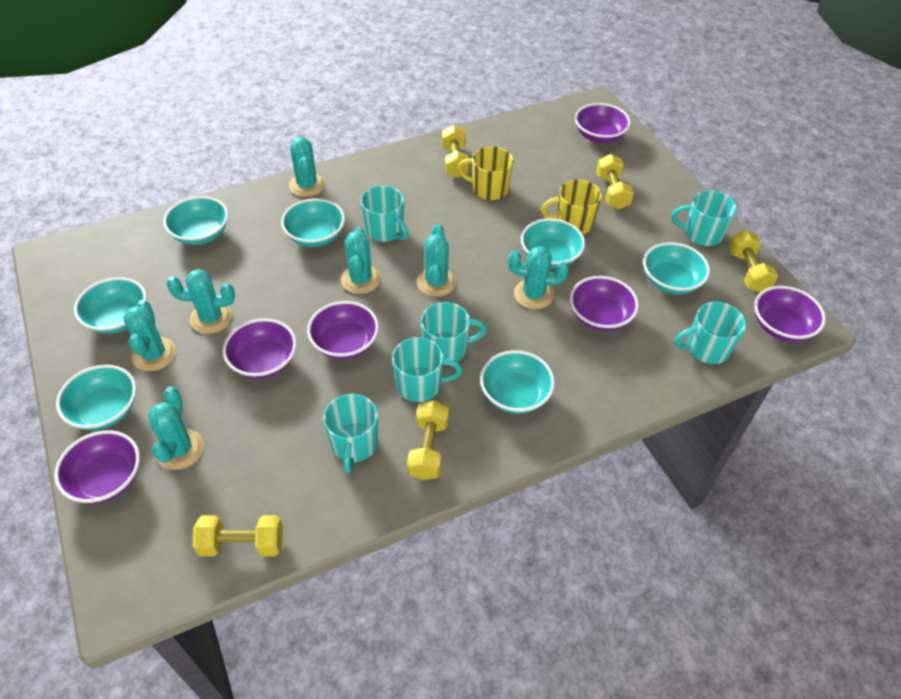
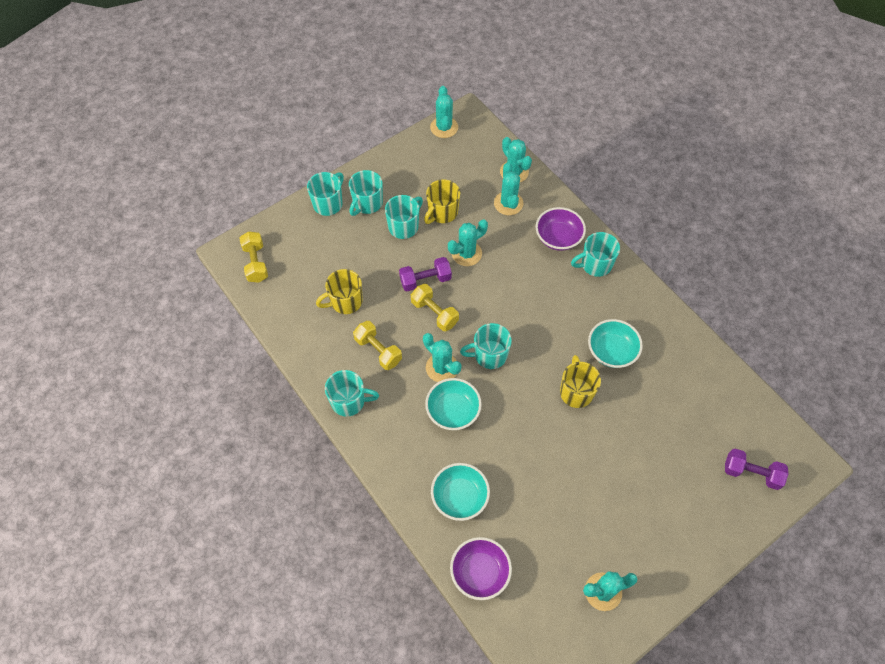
purple bowl: [54,430,140,504] [223,318,297,379] [307,301,379,359] [570,276,639,331] [575,103,631,143] [754,286,826,342] = 6 -> [450,537,512,600] [536,207,586,251] = 2
purple dumbbell: none = 0 -> [399,257,452,291] [725,449,788,490] = 2
turquoise bowl: [56,365,136,431] [74,277,147,334] [163,196,228,245] [281,198,345,247] [480,350,555,414] [521,218,585,269] [643,242,710,295] = 7 -> [425,378,482,430] [431,463,490,521] [588,319,643,368] = 3
turquoise cactus: [123,300,176,371] [148,387,204,470] [166,269,235,334] [289,137,325,197] [341,227,381,294] [416,224,456,297] [508,246,569,309] = 7 -> [423,333,462,382] [430,86,458,138] [448,219,488,266] [494,162,523,215] [500,137,532,182] [583,571,638,611] = 6
yellow dumbbell: [192,515,283,557] [407,400,449,480] [442,125,470,178] [596,154,634,210] [728,230,778,293] = 5 -> [240,231,268,283] [353,321,402,370] [411,284,459,331] = 3
yellow mug: [458,146,514,200] [541,180,602,234] = 2 -> [316,269,363,314] [424,179,460,224] [560,355,601,408] = 3

